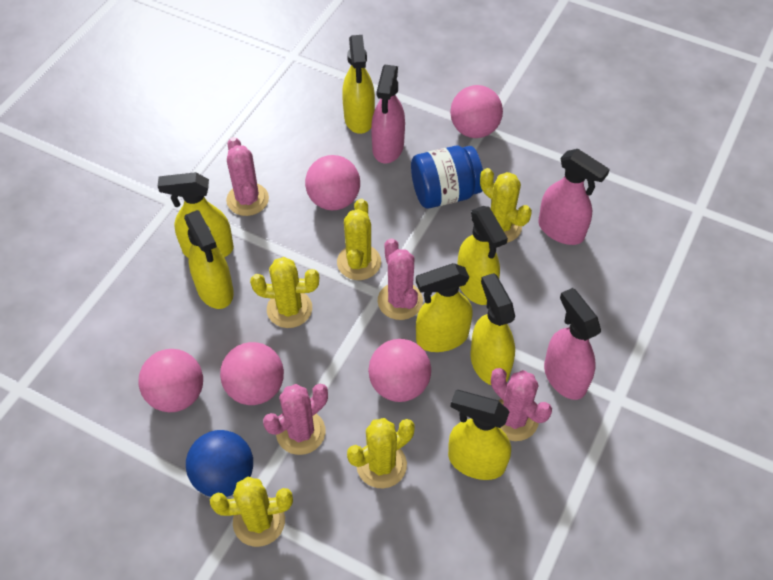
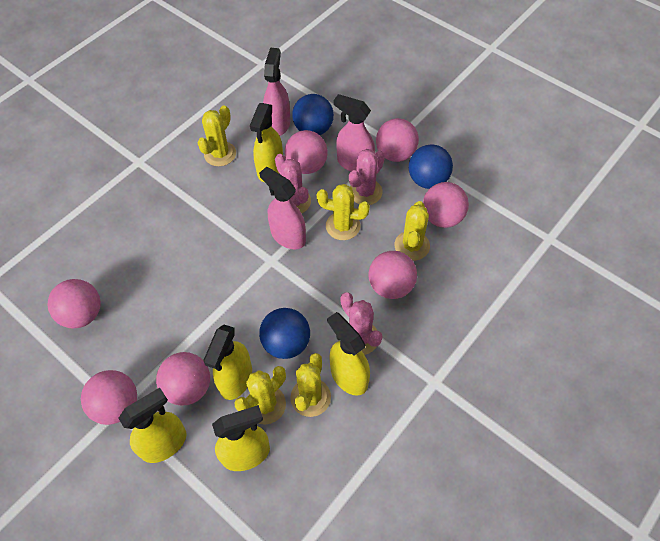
blue ball: [186,430,253,497] = 1 -> [259,308,310,359] [292,94,334,135] [409,145,453,189] = 3
blue jar: [411,146,483,208] = 1 -> none = 0
pink ball: [139,349,203,412] [220,342,284,405] [305,155,360,210] [368,339,431,402] [450,85,503,138] = 5 -> [47,279,101,328] [81,370,137,425] [156,352,210,406] [285,130,328,174] [368,251,417,299] [376,118,419,162] [423,182,469,228] = 7
pink cactus: [226,137,269,216] [263,384,328,455] [378,238,423,320] [491,368,552,441] = 4 -> [275,154,311,214] [340,292,383,355] [349,149,385,205] = 3
yellow spray bottle: [158,172,234,257] [184,210,234,309] [342,35,375,134] [416,263,473,352] [448,390,511,480] [457,206,508,305] [471,273,515,385] = 7 -> [118,388,186,463] [203,325,252,400] [212,405,270,471] [250,103,283,182] [327,312,370,396] = 5

